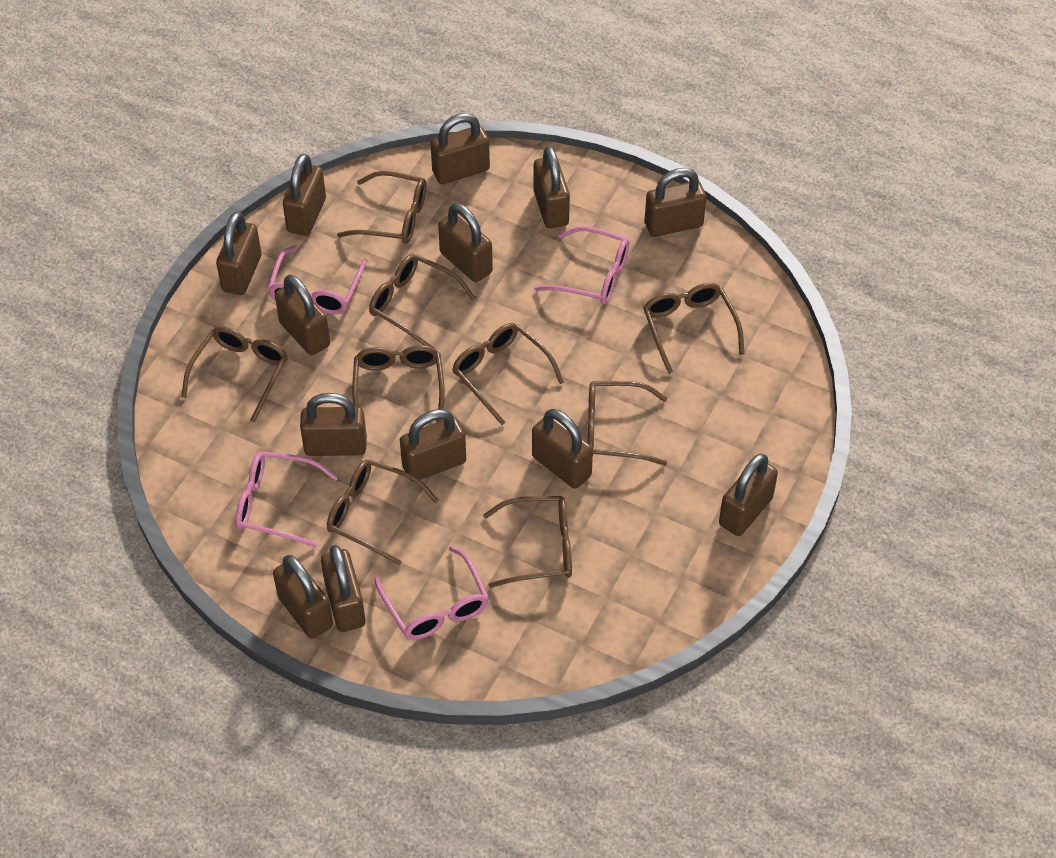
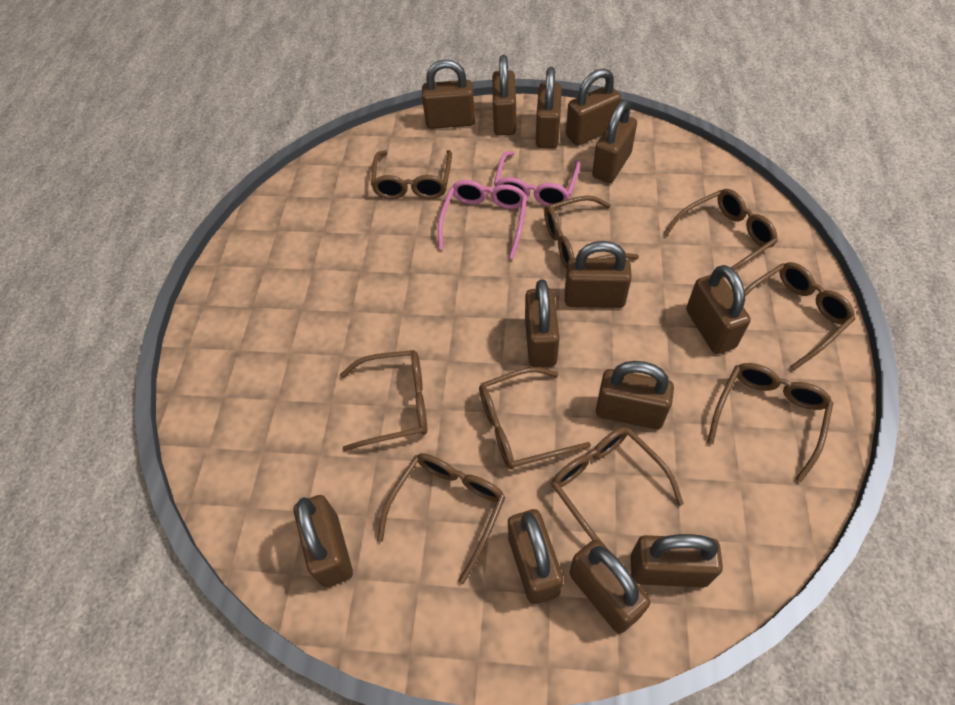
pink glasses: [236,451,338,548] [267,246,367,314] [374,546,489,640] [534,226,629,304] = 4 -> [438,180,527,259] [494,151,581,207] = 2

